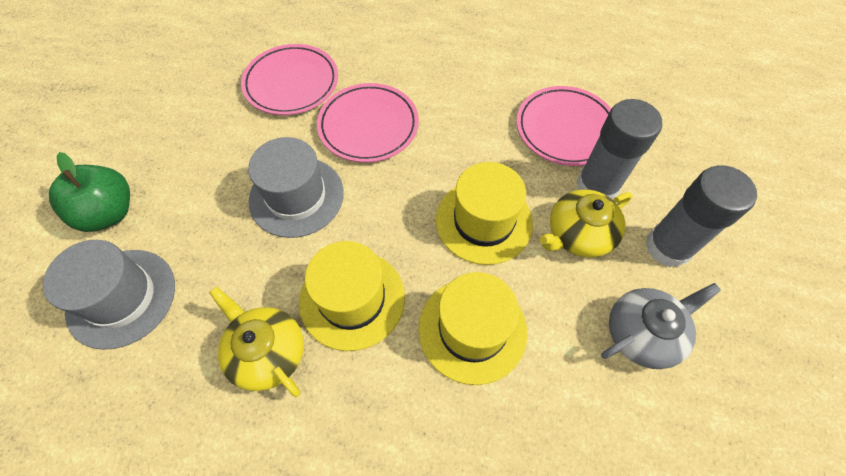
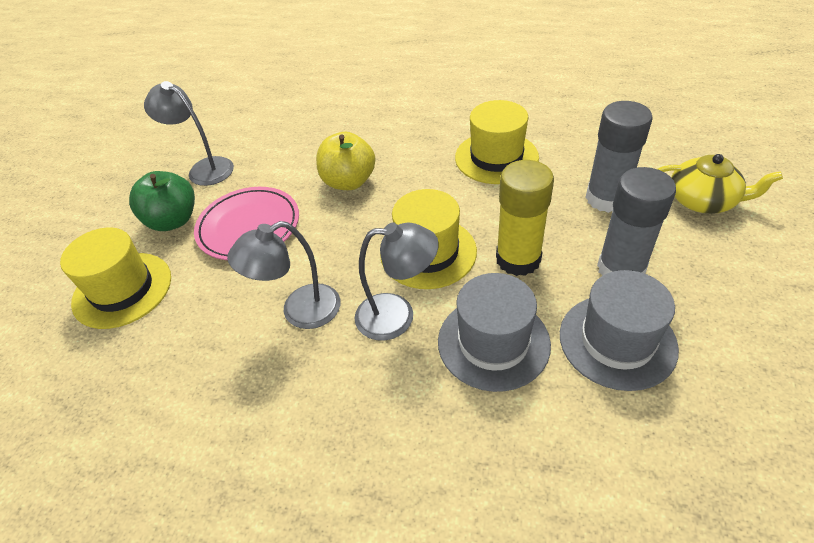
grey lamp: none = 0 -> [144,81,234,186] [227,221,341,329] [355,223,439,341] = 3
grey teapot: [601,283,721,369] = 1 -> none = 0
pink plate: [241,44,338,115] [317,83,419,163] [516,86,611,166] = 3 -> [194,187,299,260] = 1
yellow apple: none = 0 -> [316,132,375,190] = 1
yellow glue stick: none = 0 -> [496,160,554,276] = 1
yellow teapot: [209,287,304,397] [540,189,632,258] = 2 -> [658,154,783,214] = 1

